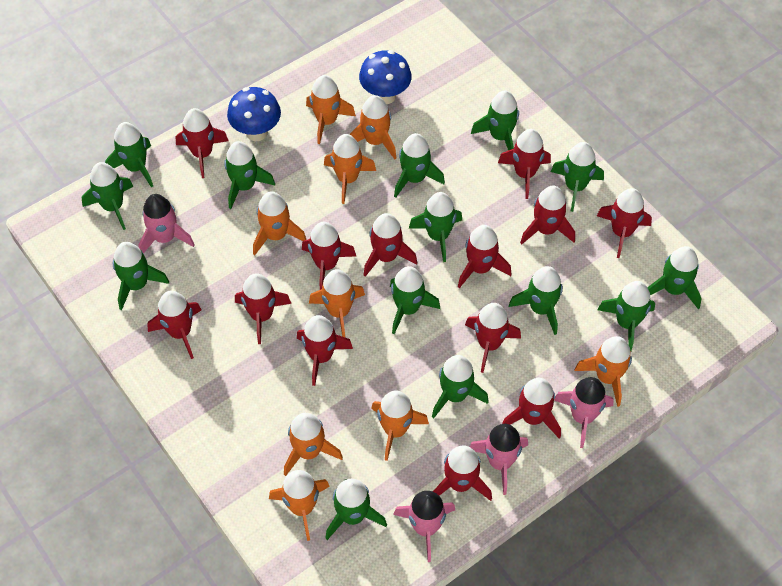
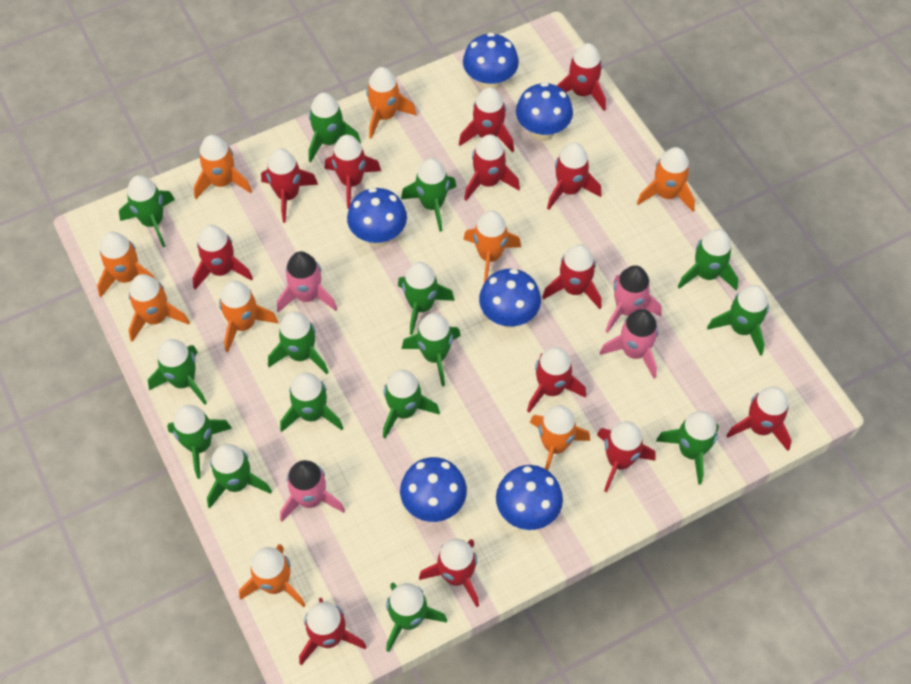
blue mushroom: [227,87,281,141] [359,50,412,104] = 2 -> [347,188,407,246] [400,457,467,522] [463,33,519,90] [479,269,541,328] [496,465,563,530] [516,82,573,141] = 6
green rocket: [82,162,134,230] [105,122,153,188] [113,242,169,310] [224,141,275,209] [326,479,387,540] [390,266,440,334] [394,133,445,198] [409,192,462,262] [432,355,489,418] [471,90,519,150] [509,266,563,335] [551,142,604,212] [597,281,655,351] [648,246,702,309] = 14 -> [119,175,175,247] [148,339,207,405] [167,405,232,479] [207,444,272,508] [268,311,329,374] [280,372,343,432] [309,92,361,162] [383,370,440,438] [386,582,447,652] [398,262,455,335] [401,158,456,232] [402,313,461,386] [656,411,719,485] [678,229,739,290] [707,285,769,356] = 15

